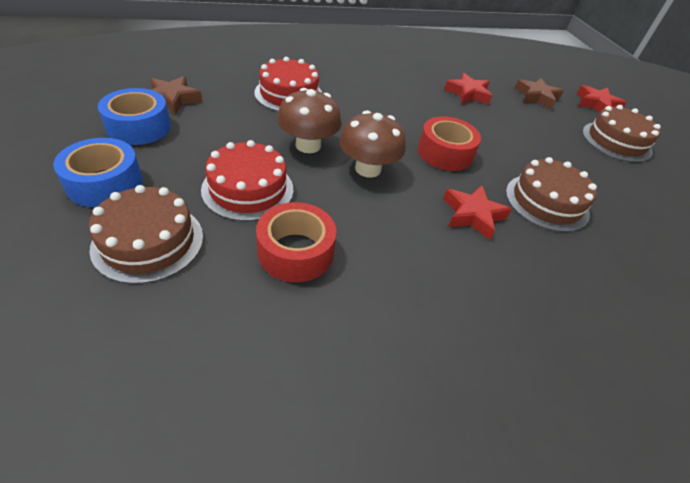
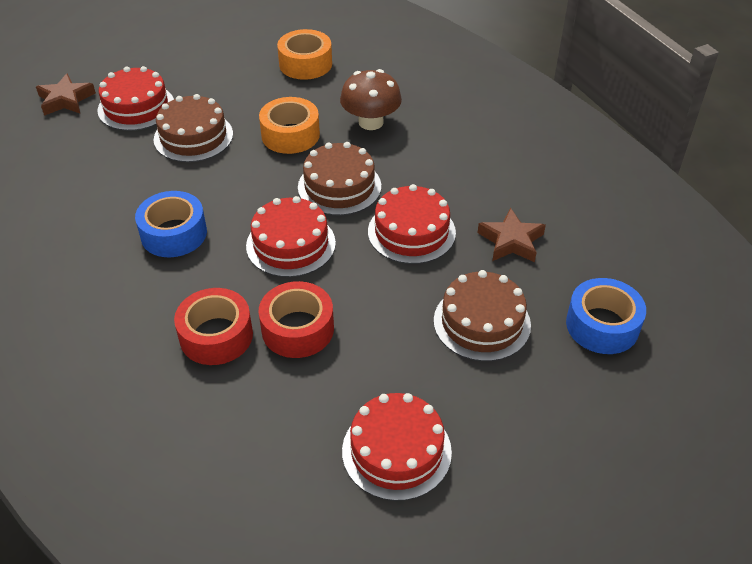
brown mushroom: [277,88,342,153] [339,110,406,178] = 2 -> [340,69,402,130] = 1
orange tape: none = 0 -> [259,97,320,154] [277,29,332,80] = 2
red cake: [201,140,293,221] [254,57,322,112] = 2 -> [98,66,174,131] [246,196,336,277] [342,393,452,501] [368,184,456,264] = 4
red star: [443,185,512,240] [444,73,493,104] [577,85,627,112] = 3 -> none = 0

